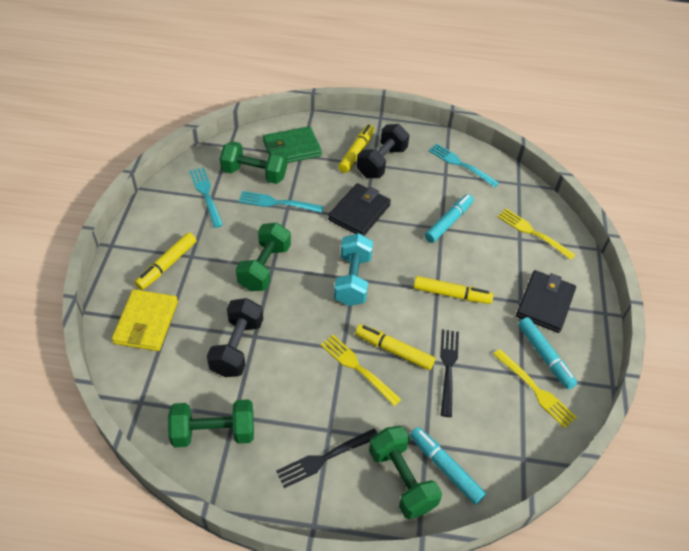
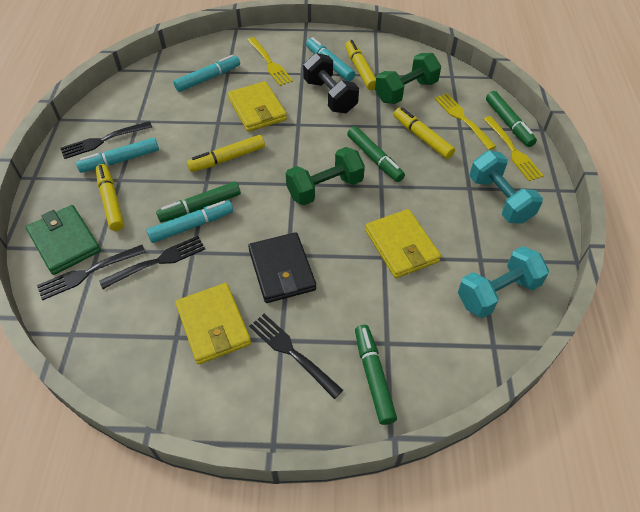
black dumbbell: [207,298,263,377] [356,124,410,178] = 2 -> [303,53,359,113] = 1
black fork: [276,429,378,488] [440,330,459,417] = 2 -> [37,245,146,301] [60,121,152,159] [99,236,205,289] [249,314,343,399] = 4
black wallet: [328,183,391,236] [516,270,576,333] = 2 -> [248,232,316,303] = 1
green dumbbell: [168,399,254,447] [220,141,287,184] [236,222,291,291] [369,426,442,519] = 4 -> [286,147,365,205] [375,53,441,104] = 2
green marker: none = 0 -> [156,181,241,222] [347,126,405,182] [355,325,397,425] [486,91,537,147] = 4
turquoise dumbbell: [334,233,373,306] = 1 -> [458,246,549,318] [470,151,543,224] = 2
turquoise fork: [190,167,223,228] [238,191,324,213] [428,144,499,187] = 3 -> none = 0
turquoise marker: [410,427,486,505] [425,194,474,243] [518,317,577,389] = 3 -> [76,138,159,173] [147,200,233,243] [173,55,240,92] [306,37,355,81] = 4
yellow wallet: [112,289,178,351] = 1 -> [175,283,251,365] [228,81,287,132] [365,209,441,278] = 3

